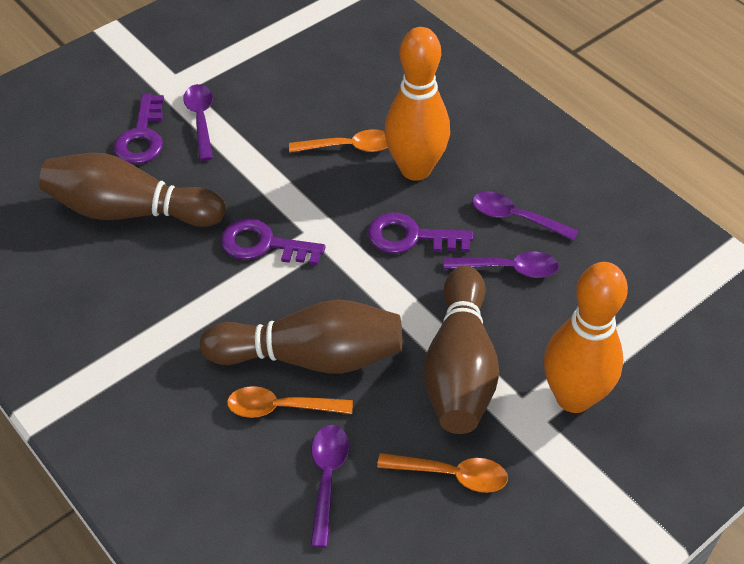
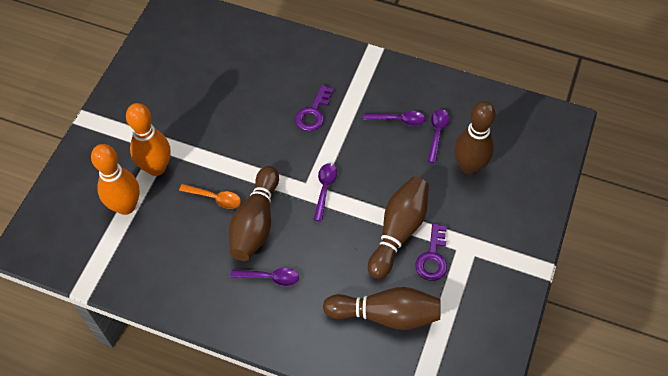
brown bowling pin: [39,153,226,227] [200,299,403,374] [423,266,499,434] = 3 -> [229,166,279,261] [323,287,441,330] [368,177,429,279] [454,101,496,174] = 4
orange spoon: [227,386,353,418] [289,129,388,153] [377,453,508,493] = 3 -> [179,184,241,209] = 1
purple key: [114,94,164,164] [221,218,326,265] [368,213,473,254] = 3 -> [295,85,334,131] [415,223,447,281] = 2

